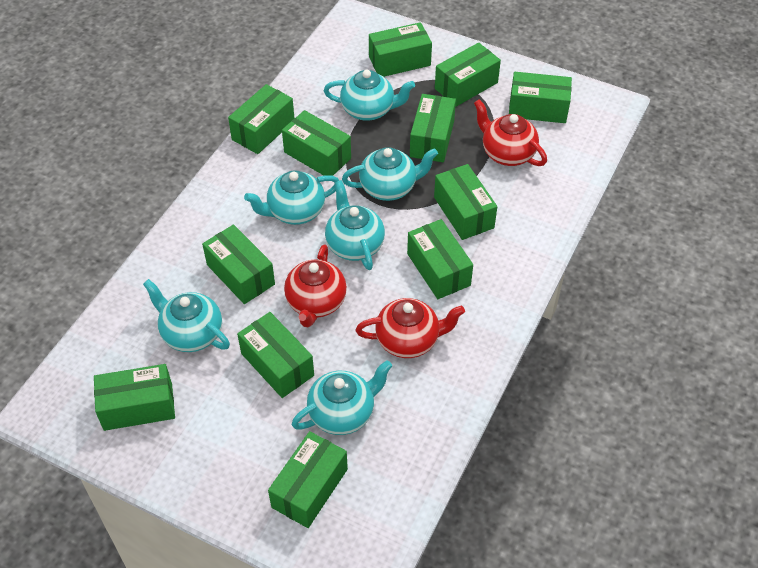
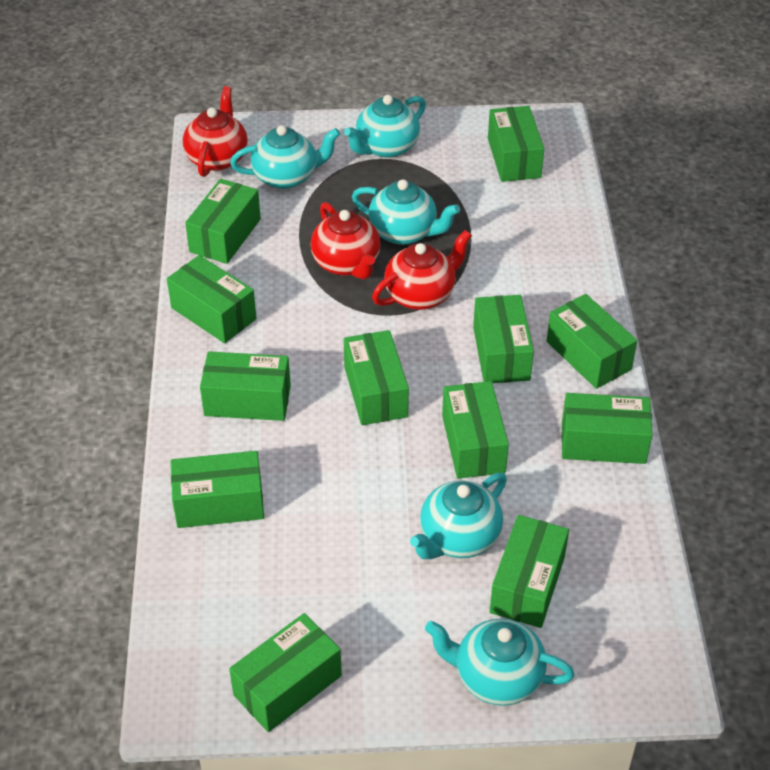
turquoise teapot: [143,279,230,352] [244,171,339,225] [292,360,392,435] [324,70,415,121] [325,180,385,270] [342,147,438,201] = 6 -> [230,125,340,189] [344,95,426,158] [352,179,460,245] [410,473,507,559] [425,619,575,706] = 5

